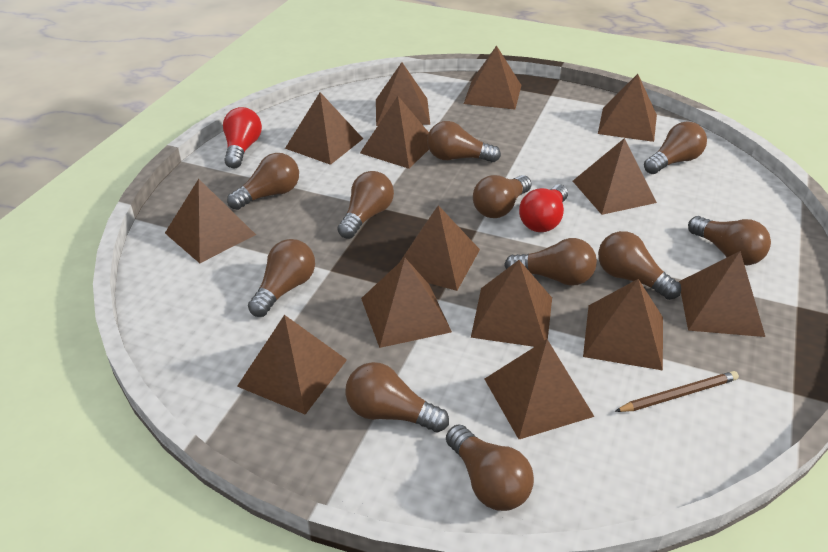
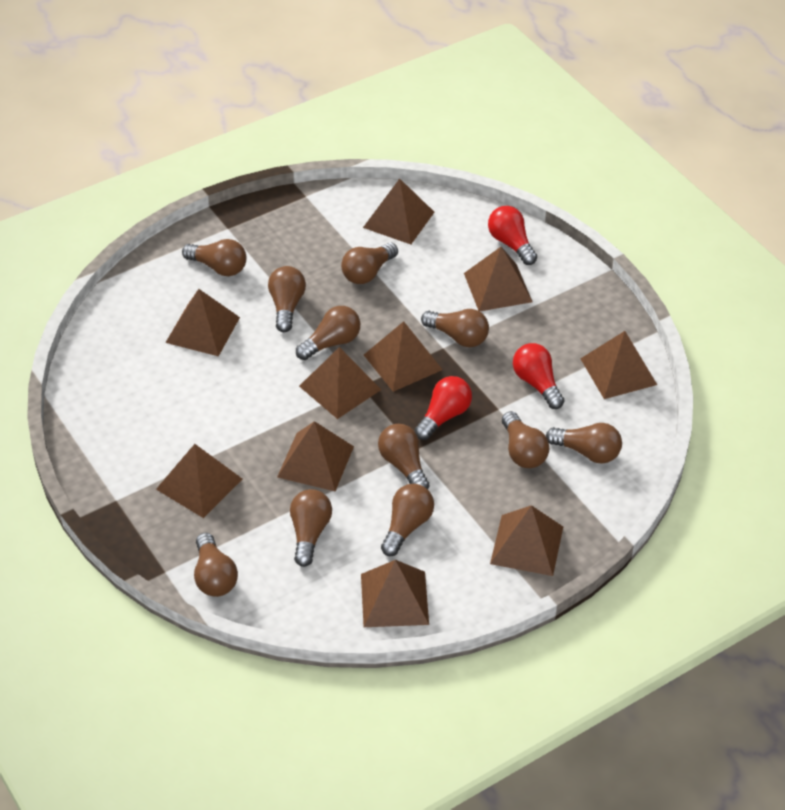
brown pencil: [615,371,739,412] = 1 -> none = 0
brown pyramid: [165,179,256,263] [237,315,347,414] [285,92,363,165] [360,96,429,169] [361,258,452,348] [376,62,430,126] [399,205,480,291] [464,45,521,110] [471,260,552,347] [485,339,595,439] [573,138,657,215] [583,279,663,370] [598,74,657,142] [679,251,765,337] = 14 -> [156,444,242,518] [165,289,240,356] [277,421,354,491] [299,347,381,419] [361,560,429,627] [363,179,434,245] [364,321,443,392] [464,247,533,311] [490,505,563,576] [580,331,657,399] = 10
red light bulb: [223,107,262,168] [519,185,568,232] = 2 -> [415,376,472,440] [488,206,537,265] [513,343,564,409] = 3

